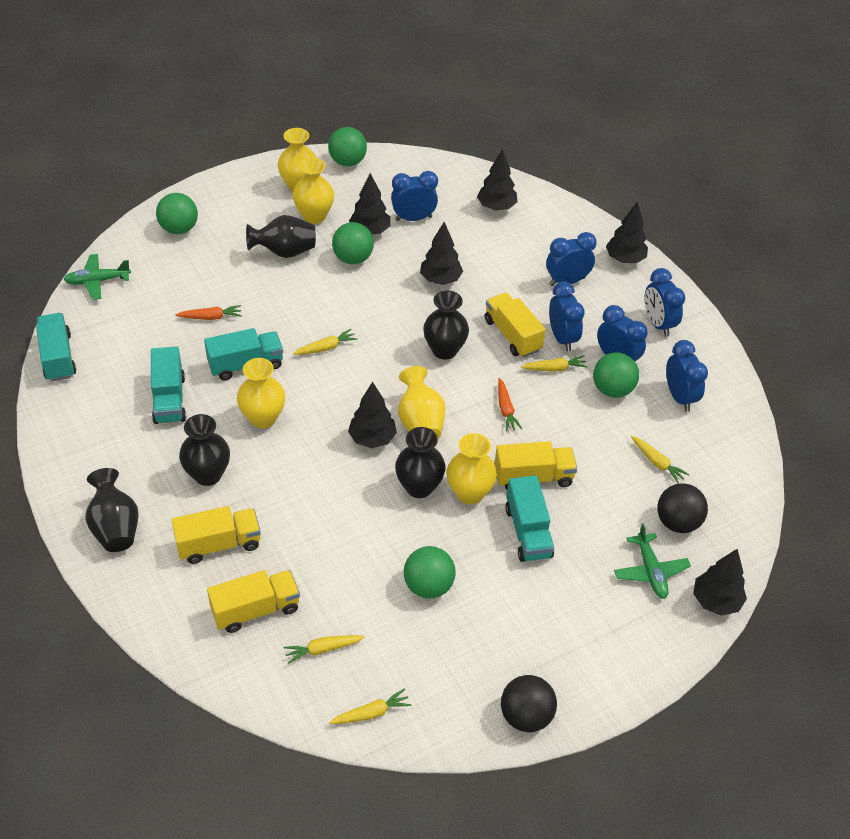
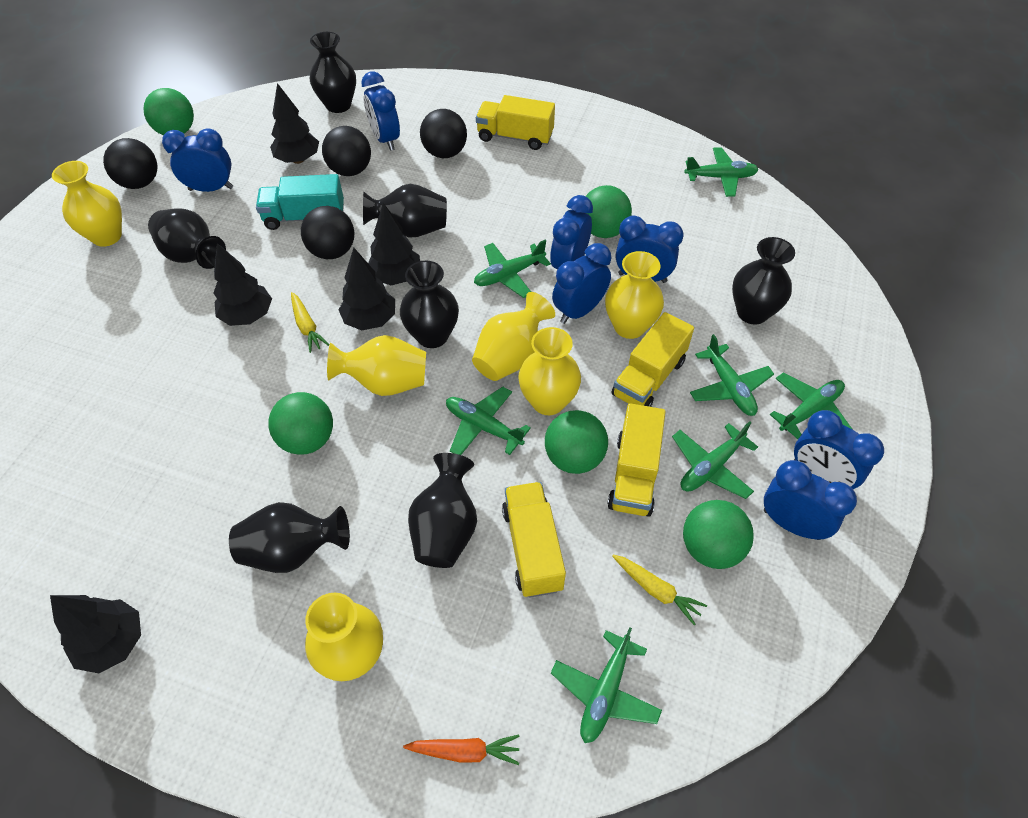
black ball: [501,675,557,732] [657,483,708,533] = 2 -> [103,138,157,189] [301,206,354,259] [322,126,371,176] [420,109,467,158] = 4
black tree: [348,382,397,448] [349,173,390,234] [420,222,463,285] [477,149,517,211] [606,201,648,263] [693,548,747,616] = 6 -> [50,595,141,673] [214,243,272,326] [270,83,319,164] [339,247,395,330] [368,203,420,285] = 5
black vase: [85,468,139,552] [179,414,230,486] [246,215,316,258] [395,427,445,498] [423,291,469,360] = 5 -> [148,208,226,269] [229,502,350,573] [310,32,356,113] [363,184,447,238] [400,261,459,348] [408,453,477,568] [732,237,795,325] = 7
blue clock: [391,171,438,221] [546,232,597,286] [549,282,585,351] [597,305,648,361] [645,268,685,337] [666,340,708,412] = 6 -> [162,128,233,192] [361,72,400,151] [550,195,593,269] [552,243,611,324] [616,215,684,283] [764,460,857,540] [794,410,884,489] = 7
green plane: [63,254,131,300] [614,523,691,599] = 2 -> [446,387,531,455] [474,240,551,298] [551,627,662,743] [672,421,758,499] [684,147,759,197] [690,334,774,416] [770,372,853,439] = 7
orange carrot: [175,305,242,320] [498,378,522,431] = 2 -> [403,734,520,765] = 1
turquoise truck: [36,313,76,382] [151,346,186,424] [204,328,283,380] [505,475,554,562] = 4 -> [256,174,344,230] = 1
yellow carrot: [284,635,364,664] [293,329,358,355] [329,688,412,724] [521,355,588,372] [631,436,690,484] = 5 -> [291,292,329,353] [612,555,707,625] = 2
yellow vase: [237,358,285,428] [278,128,316,192] [293,158,334,224] [398,366,446,438] [447,433,497,504] = 5 -> [52,161,122,247] [305,592,383,681] [327,335,426,396] [472,292,555,381] [518,327,581,415] [605,251,664,339] = 6

